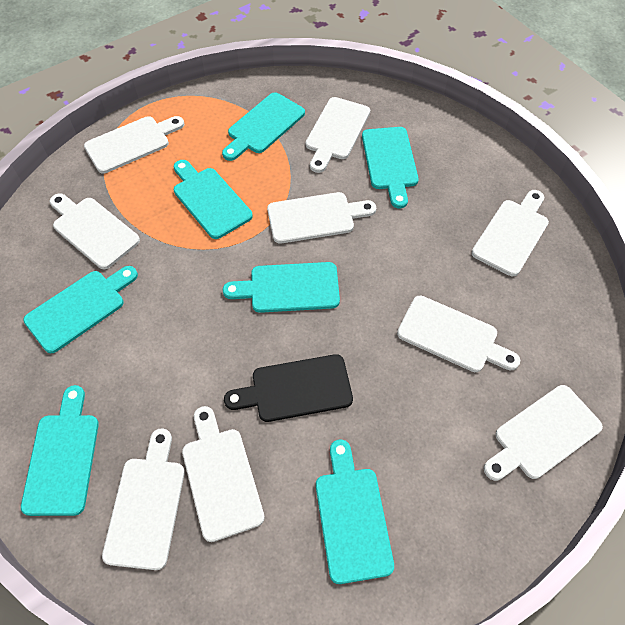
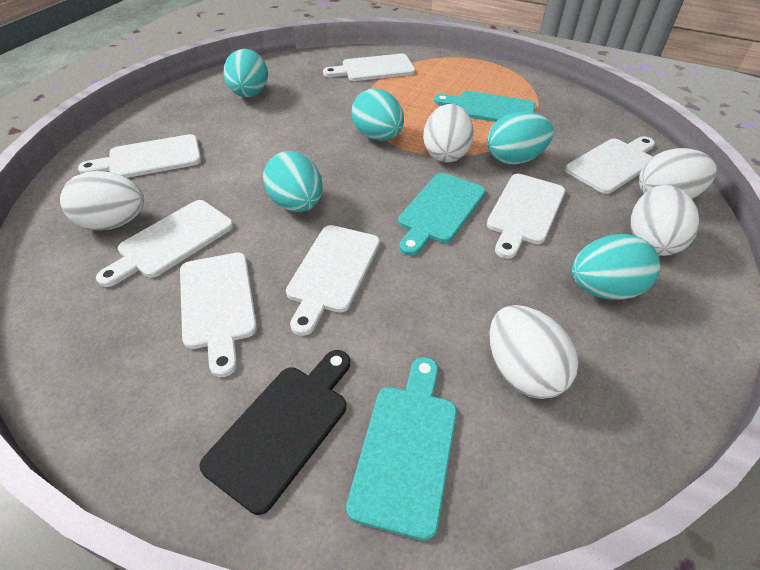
turquoise cutting board: [21,385,99,516] [23,266,138,353] [174,160,253,239] [222,92,305,161] [223,262,340,313] [316,440,394,584] [362,127,419,209] = 7 -> [346,357,457,541] [398,173,486,256] [434,91,535,122] = 3
turquoise egg: none = 0 -> [223,49,268,97] [263,151,323,212] [351,88,404,141] [487,111,554,165] [572,234,660,300] = 5
white cutting board: [50,193,140,269] [84,116,184,174] [102,429,185,570] [182,406,265,542] [267,192,376,244] [306,97,370,173] [397,296,520,372] [472,190,549,276] [484,385,603,481] = 9 -> [78,134,201,178] [96,200,234,287] [180,253,257,377] [286,225,380,336] [323,54,415,81] [487,174,565,259] [565,136,655,194] = 7
white egg: none = 0 -> [60,171,144,230] [423,104,474,162] [489,305,579,399] [631,185,700,256] [639,148,717,199] = 5

